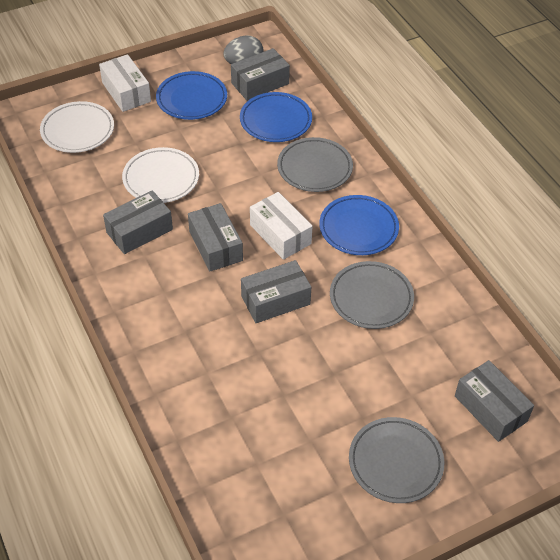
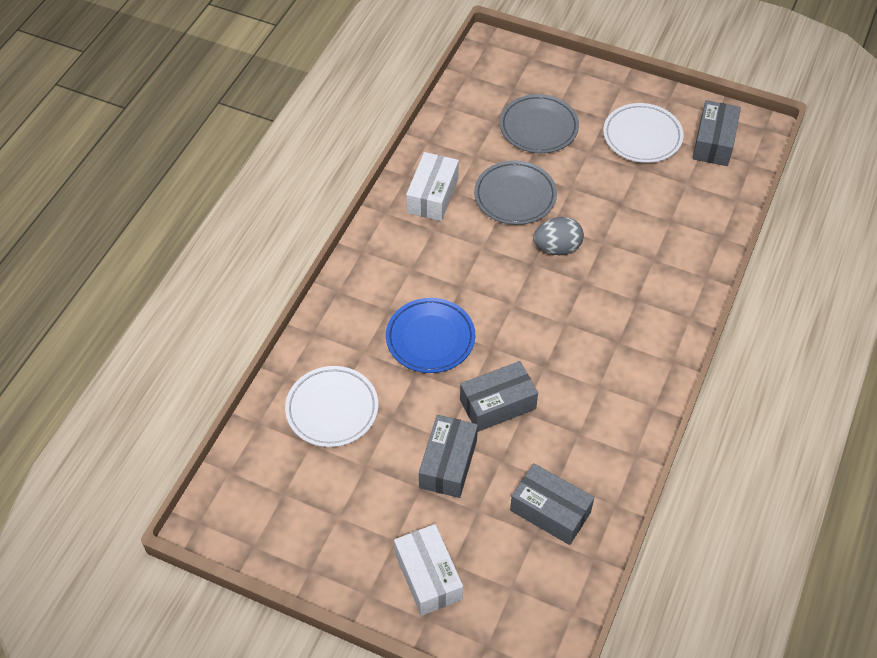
blue plate: [156,71,227,120] [240,92,312,142] [319,195,399,255] = 3 -> [386,298,475,373] = 1
grey box: [103,190,173,254] [188,203,243,271] [231,48,290,101] [241,260,311,323] [455,360,534,442] = 5 -> [419,415,478,498] [460,361,538,432] [510,463,594,545] [692,100,741,166] = 4
grey plate: [277,137,353,192] [330,261,414,329] [349,417,444,503] = 3 -> [474,161,557,225] [500,94,579,153] = 2

